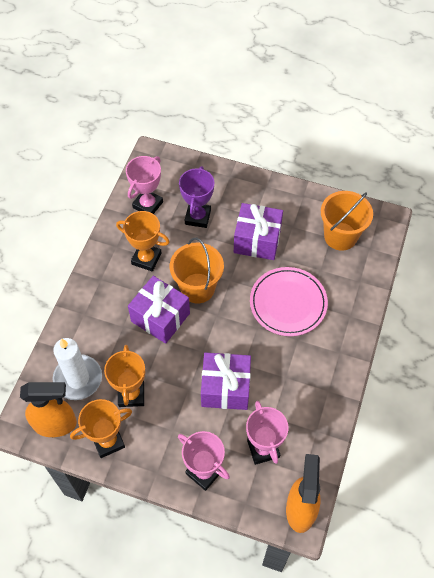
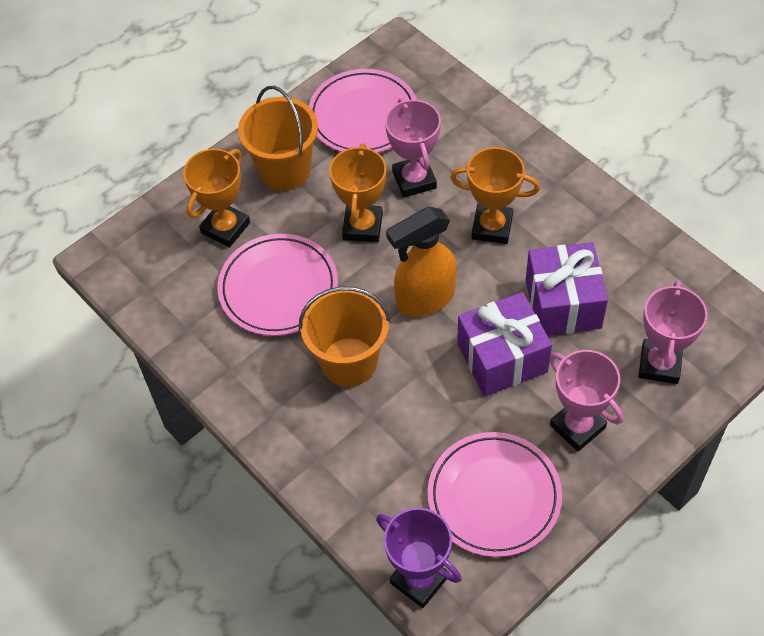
orange spray bottle: [20,382,77,437] [286,454,320,533] = 2 -> [386,207,457,317] = 1
pink plate: [250,267,328,336] = 1 -> [217,234,338,336] [309,69,417,153] [428,432,562,557] = 3
purple gift: [128,276,190,344] [201,353,251,410] [234,203,283,260] = 3 -> [457,292,552,396] [526,242,608,335] = 2
white candle: [53,338,102,400] = 1 -> none = 0

